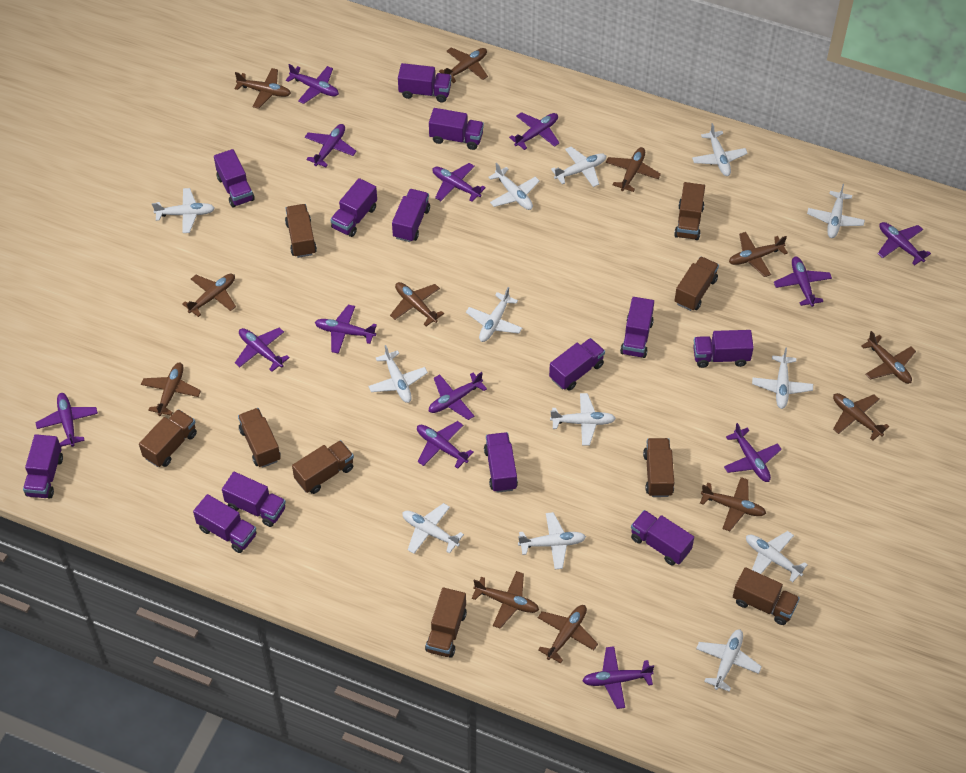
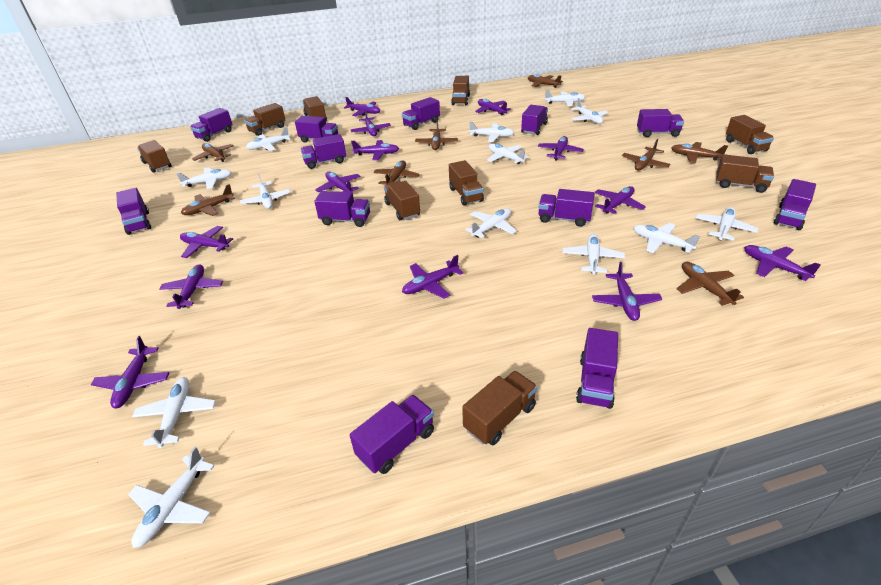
brown plane: [141,363,201,416] [182,274,236,317] [234,68,291,109] [390,282,444,326] [439,47,488,83] [472,571,539,629] [538,605,598,663] [606,147,661,192] [700,477,766,531] [729,232,788,277] [833,393,889,441] [861,331,916,384] = 12 -> [181,184,235,216] [192,143,234,162] [373,160,420,184] [415,120,458,150] [528,74,563,88] [622,139,671,171] [671,142,728,163] [677,262,744,306] = 8
purple truck: [23,434,63,498] [193,494,257,553] [214,149,255,208] [222,472,286,527] [330,178,377,237] [392,189,430,242] [398,63,452,102] [429,108,484,150] [484,432,518,493] [549,338,605,391] [620,297,654,358] [631,510,694,565] [693,330,754,368] = 13 -> [116,188,151,235] [190,108,233,142] [295,116,338,142] [301,134,346,169] [314,191,370,227] [350,395,434,474] [402,97,440,130] [521,105,548,135] [539,189,595,227] [576,328,618,409] [637,109,684,137] [774,179,816,230] = 12

